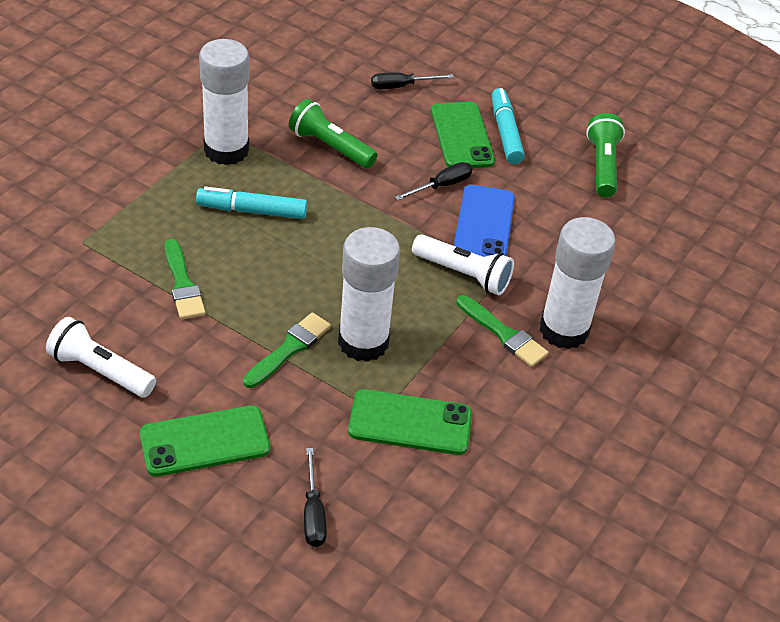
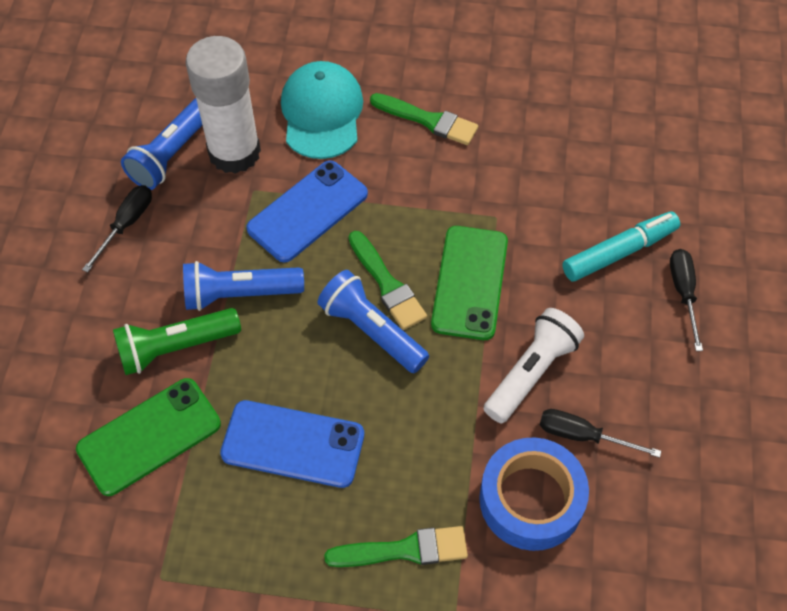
blue flashlight: none = 0 -> [121,98,202,190] [183,261,304,311] [317,270,429,373] = 3
blue phone: [454,185,515,257] = 1 -> [220,400,364,488] [246,160,368,263] = 2
blue tape: none = 0 -> [479,437,589,551] = 1
green flashlight: [289,99,377,168] [586,113,625,197] = 2 -> [113,308,241,375] = 1
green phone: [140,405,270,477] [348,389,472,455] [431,102,495,168] = 3 -> [76,378,221,496] [431,226,508,340] = 2
turquoise cap: none = 0 -> [281,61,363,159] = 1
turquoise marker: [196,187,307,219] [492,88,525,164] = 2 -> [562,211,680,281] = 1
white flashlight: [46,317,156,398] [412,234,514,295] = 2 -> [483,308,584,423] = 1
white glue stick: [199,39,249,165] [338,227,400,362] [540,217,616,349] = 3 -> [185,36,261,174] = 1

